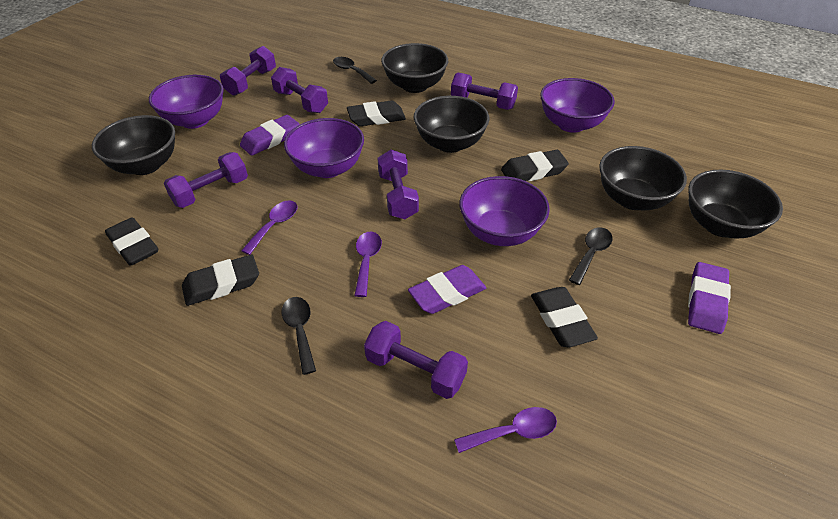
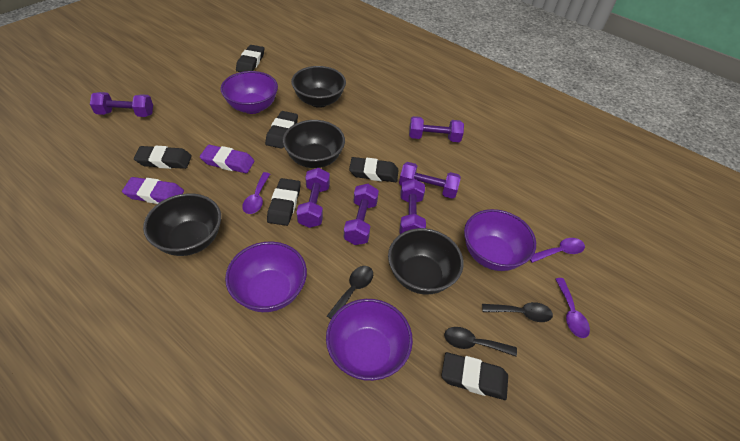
black bowl: [92,115,175,175] [381,43,448,93] [414,96,489,153] [599,146,687,210] [688,170,783,239] = 5 -> [143,193,221,256] [283,120,345,168] [291,66,346,108] [388,228,464,295] = 4
black eraser: [105,217,158,266] [182,255,259,306] [347,100,406,126] [501,150,569,181] [531,287,598,347] = 5 -> [134,146,192,169] [236,45,264,72] [265,111,298,149] [267,178,301,226] [349,157,399,182] [441,352,508,400] = 6
purple eraser: [240,115,300,156] [408,265,486,314] [688,262,731,334] = 3 -> [122,177,184,204] [200,145,254,173] = 2

